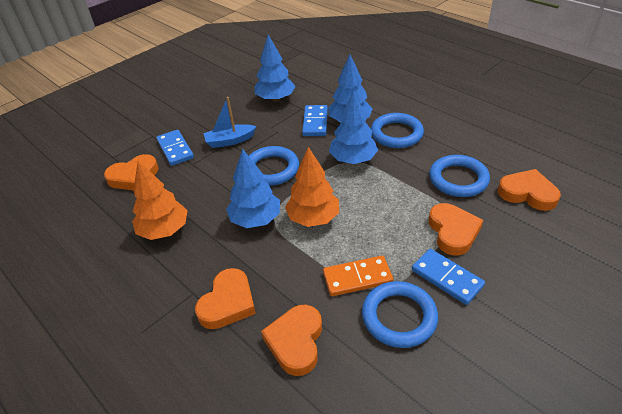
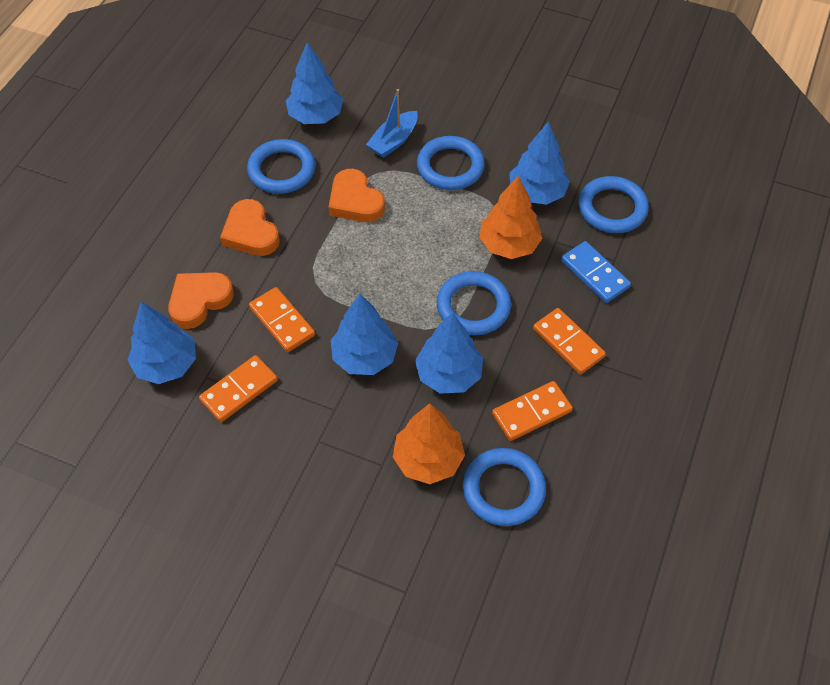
blue domino: [156,130,194,166] [302,105,328,136] [412,249,485,305] = 3 -> [561,241,631,303] = 1
blue ring: [249,146,299,186] [362,281,438,348] [371,113,424,148] [429,155,490,197] = 4 -> [247,139,315,194] [417,136,485,190] [437,271,511,335] [463,448,546,526] [578,176,649,233] = 5
blue tree: [226,149,280,228] [255,35,295,102] [328,54,373,122] [329,90,378,164] = 4 -> [128,302,196,384] [286,42,343,124] [331,294,398,375] [415,312,483,394] [509,121,570,205] = 5
orange domino: [323,256,393,296] = 1 -> [199,355,278,422] [249,287,315,352] [492,381,573,441] [533,308,606,375] = 4
orange heart: [104,154,159,190] [195,268,256,329] [261,304,322,376] [429,203,483,255] [498,169,561,211] = 5 -> [168,272,234,329] [220,199,280,256] [328,169,385,222] = 3

